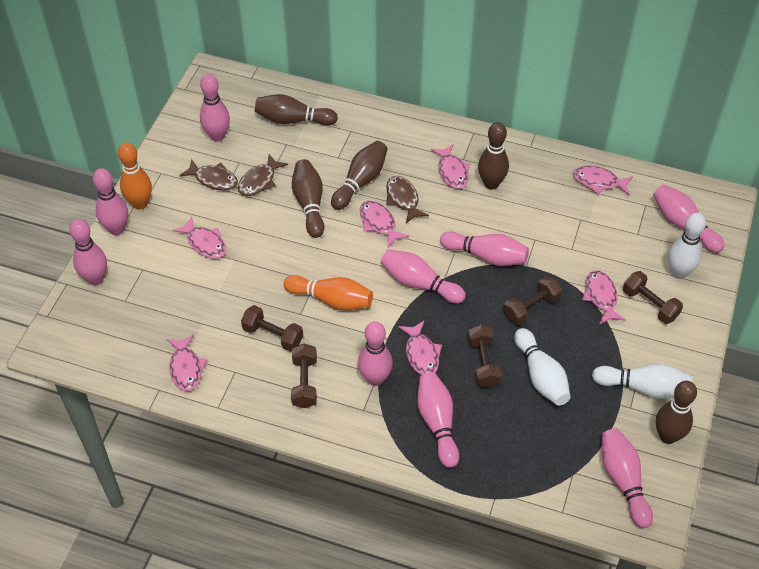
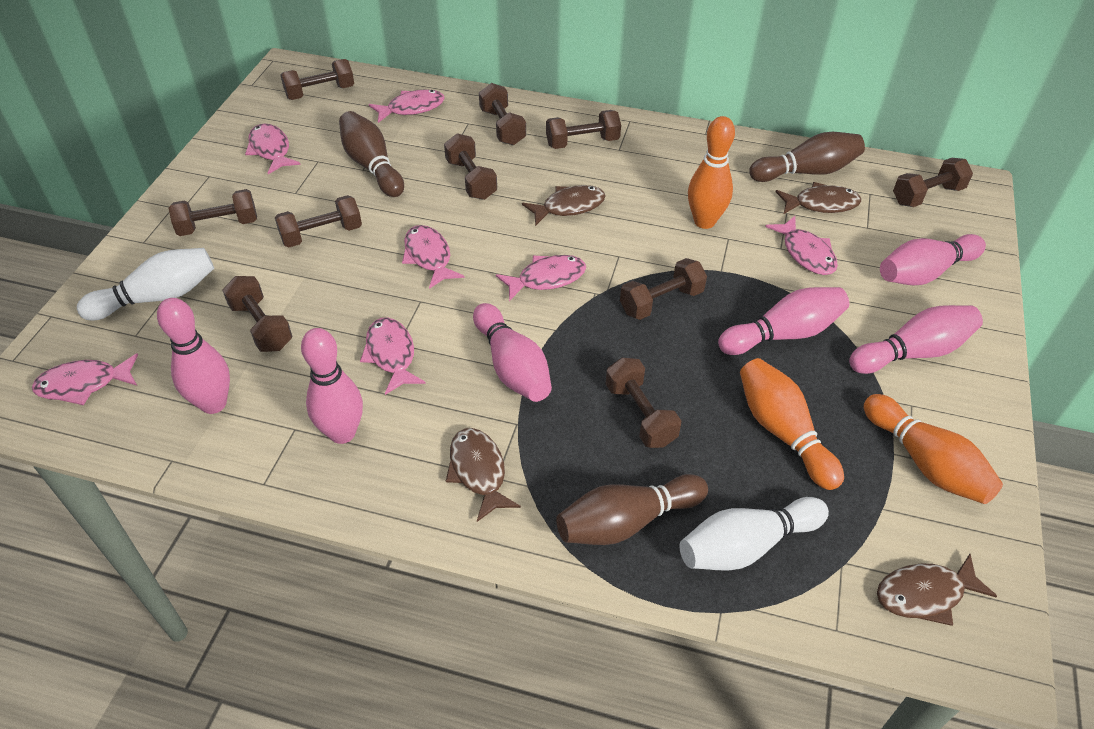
brown bowling pin: [255,94,338,126] [292,159,324,238] [331,141,387,210] [478,122,509,190] [656,381,697,444] = 5 -> [339,111,404,197] [556,474,708,545] [749,132,865,182] = 3
brown dumbbell: [241,305,303,351] [291,344,317,408] [468,324,502,388] [503,276,562,325] [623,271,683,324] = 5 -> [169,189,257,236] [222,276,293,352] [275,195,362,247] [280,59,354,100] [444,133,497,200] [479,83,526,145] [546,110,621,149] [606,358,681,448] [620,258,707,320] [893,158,973,207] = 10
brown fish: [179,159,238,191] [238,154,288,196] [386,176,429,223] = 3 -> [446,428,521,522] [522,185,606,226] [776,182,861,214] [877,554,997,626] = 4
orange bowling pin: [118,142,152,210] [284,275,373,310] = 2 -> [688,116,735,229] [740,358,844,490] [864,394,1003,504] = 3
pink bowling pin: [69,219,107,285] [93,168,128,235] [200,74,230,142] [358,321,393,386] [381,249,466,304] [417,372,459,468] [440,231,529,266] [602,428,653,528] [653,184,725,253] = 9 -> [157,298,230,414] [301,328,363,444] [473,303,552,402] [718,287,849,355] [849,305,983,374] [880,234,986,285] = 6
white bowling pin: [514,328,571,406] [592,364,692,399] [668,213,706,279] = 3 -> [77,248,214,320] [680,497,829,571] = 2

